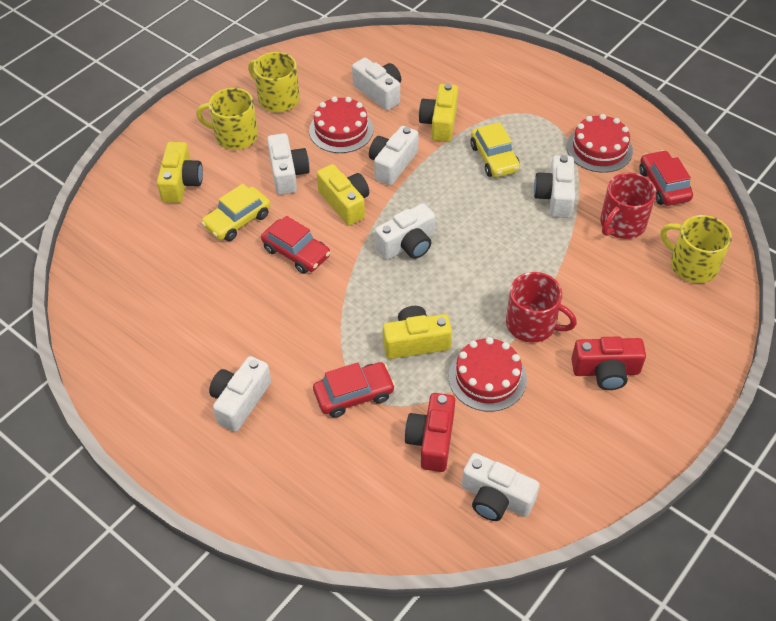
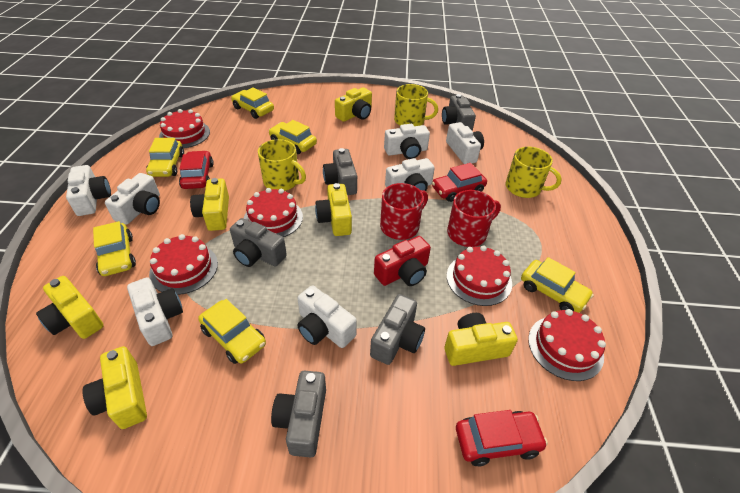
grey camera: none = 0 -> [230,218,287,267] [271,371,326,458] [323,148,357,195] [370,294,425,365] [442,94,476,131] = 5
red cake: [309,97,374,153] [449,337,527,412] [567,114,633,173] = 3 -> [149,234,218,295] [159,109,210,148] [244,188,303,237] [447,245,512,306] [528,309,606,381] = 5
red camera: [405,393,455,472] [571,336,646,390] = 2 -> [374,236,431,286] = 1
yellow camera: [157,142,203,203] [317,164,369,226] [383,306,452,359] [419,84,458,142] = 4 -> [36,276,104,339] [83,346,147,429] [190,178,229,231] [315,183,352,236] [335,87,372,122] [444,313,518,366] = 6
yellow car: [201,184,270,241] [470,122,520,177] = 2 -> [93,221,136,276] [146,138,184,177] [198,299,266,364] [231,87,274,119] [269,120,317,154] [521,257,594,313] = 6

